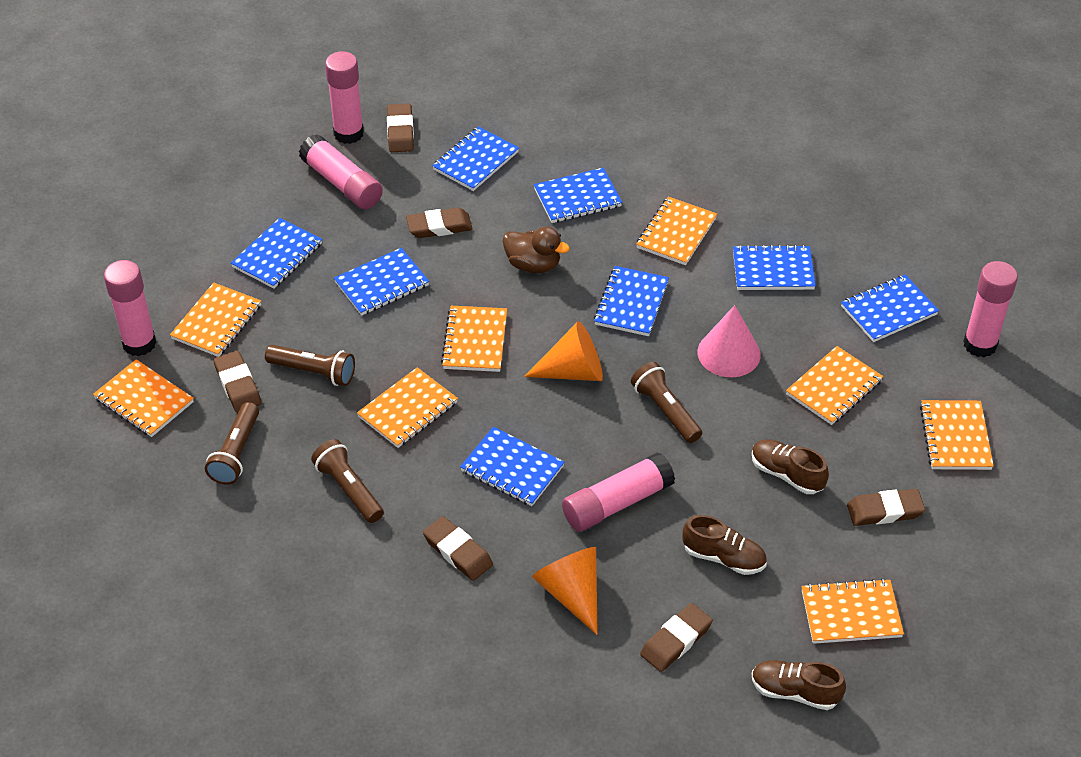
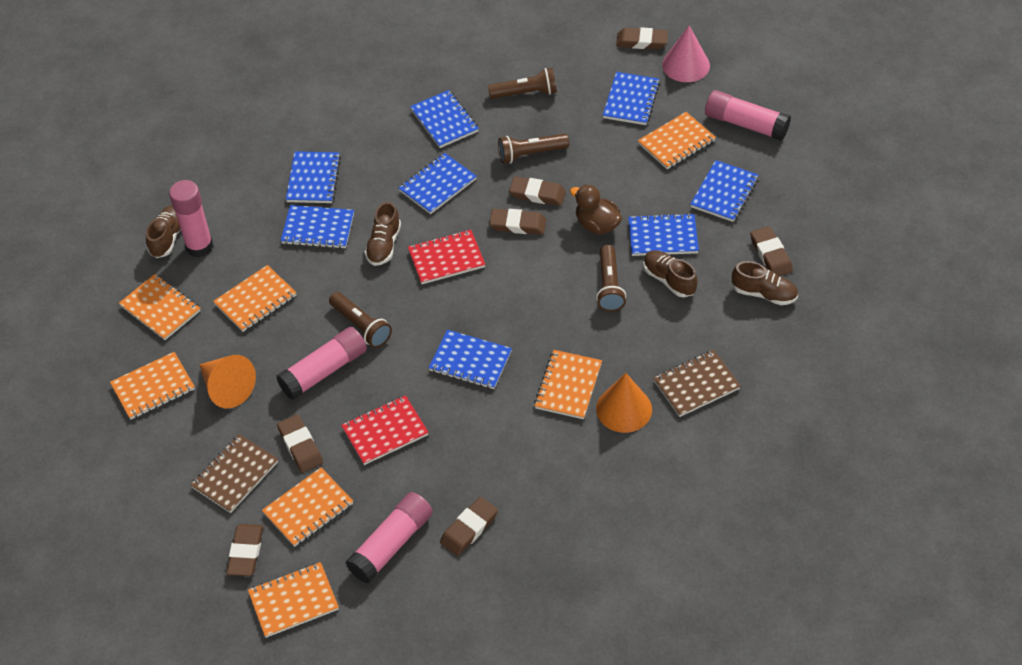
brown eraser: [214,351,261,412] [387,104,414,152] [406,208,472,238] [423,516,493,581] [640,603,713,672] [847,489,925,526] = 6 -> [226,524,263,576] [277,414,323,473] [440,497,498,556] [489,209,546,235] [509,176,566,206] [616,27,668,49] [750,226,793,276] = 7
brown notebook: none = 0 -> [191,434,278,513] [653,350,741,417] = 2
brown shoe: [682,515,767,575] [752,439,829,494] [752,660,846,710] = 3 -> [146,205,181,258] [365,202,401,266] [643,250,698,298] [732,261,798,305] = 4
orange notebook: [93,359,194,437] [170,283,261,357] [357,367,458,448] [441,306,507,372] [636,197,717,265] [786,346,883,425] [801,578,904,644] [920,400,994,470] = 8 -> [110,352,195,420] [119,274,200,340] [213,265,297,332] [248,562,339,638] [262,468,353,547] [534,350,602,419] [638,112,716,169] = 7
pink glue stick: [104,260,156,356] [299,134,383,209] [325,51,364,144] [562,452,675,532] [963,261,1018,357] = 5 -> [169,180,213,257] [276,327,367,400] [345,492,433,583] [705,90,791,141] = 4
red notebook: none = 0 -> [341,395,429,465] [408,230,485,284] = 2

